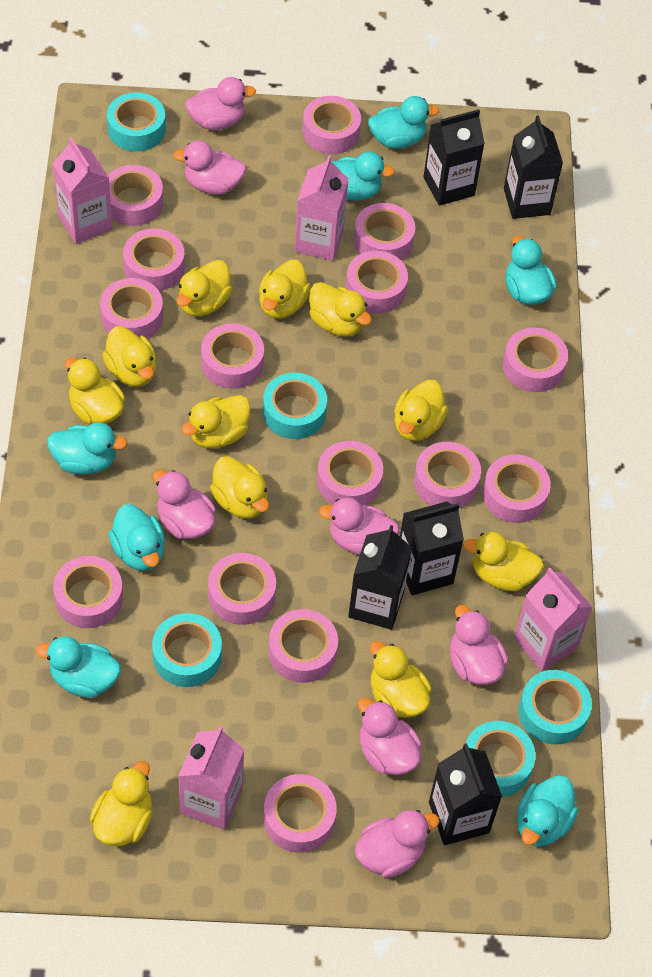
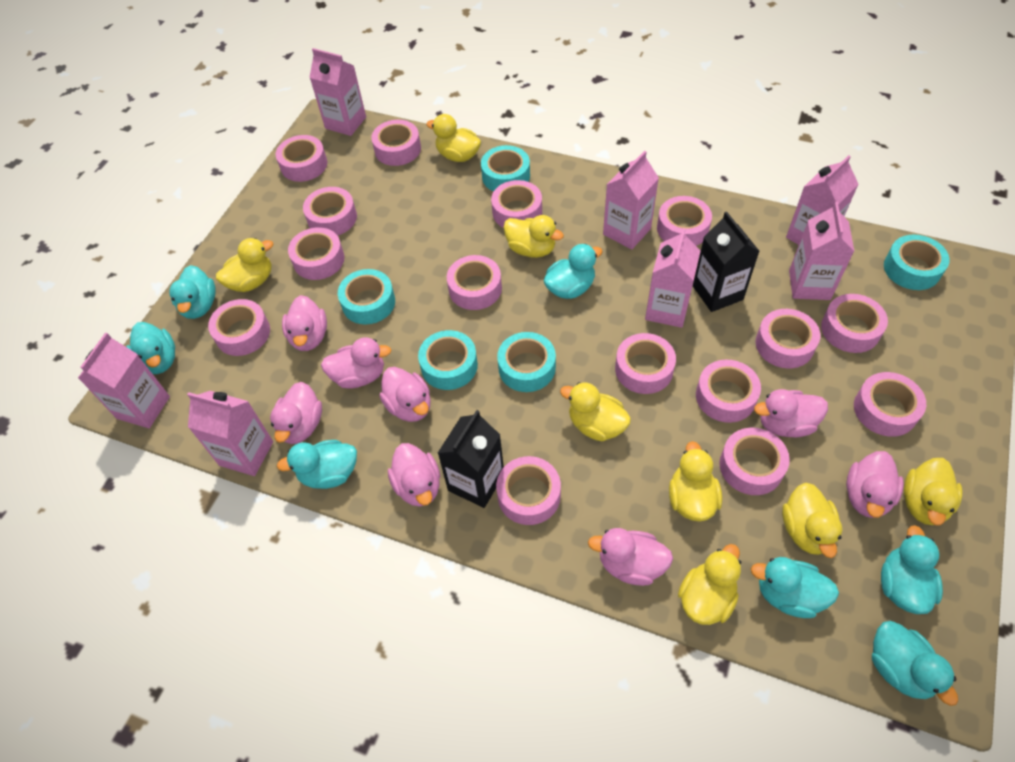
black carton: [348,525,412,630] [400,502,464,595] [423,109,485,206] [429,743,502,845] [504,115,563,219] = 5 -> [438,410,504,508] [693,212,760,312] = 2
pink carton: [53,137,112,244] [178,726,244,830] [295,155,349,261] [514,568,592,672] = 4 -> [78,333,170,428] [187,391,273,476] [309,48,366,136] [603,151,659,249] [645,228,700,328] [786,155,859,245] [789,202,854,300] = 7
pink duck: [153,470,216,539] [173,141,246,195] [185,77,256,130] [319,498,399,555] [355,810,440,878] [358,697,422,775] [450,605,508,685] = 7 -> [270,382,322,444] [282,295,327,351] [321,337,391,389] [379,367,431,422] [388,443,440,507] [588,528,673,586] [754,389,828,437] [846,451,904,518] = 8
yellow duck: [65,358,125,425] [90,761,152,846] [102,326,156,387] [176,260,233,316] [181,395,251,448] [210,456,269,519] [259,260,311,319] [309,282,372,337] [370,641,432,718] [394,380,448,441] [463,532,544,591] = 11 -> [216,238,273,292] [426,114,481,162] [503,215,564,258] [560,382,631,441] [669,441,722,521] [678,544,741,625] [782,483,843,558] [904,458,962,526] = 8

